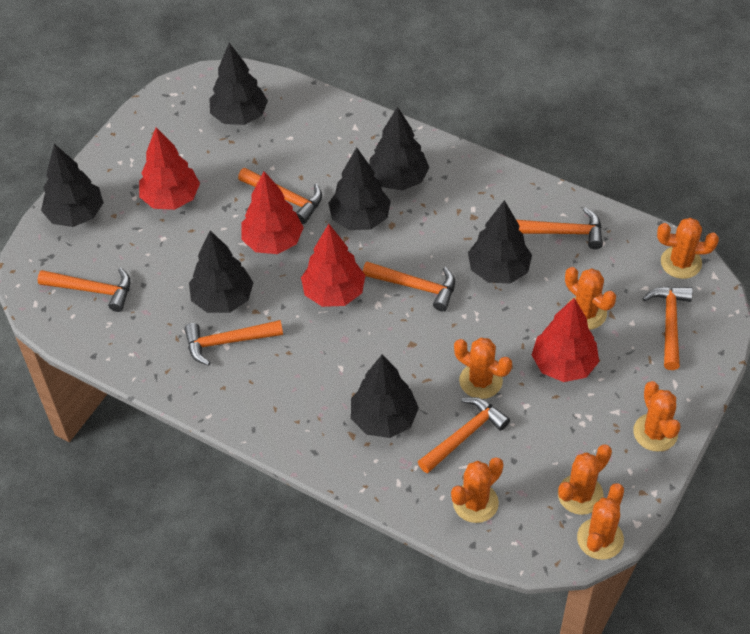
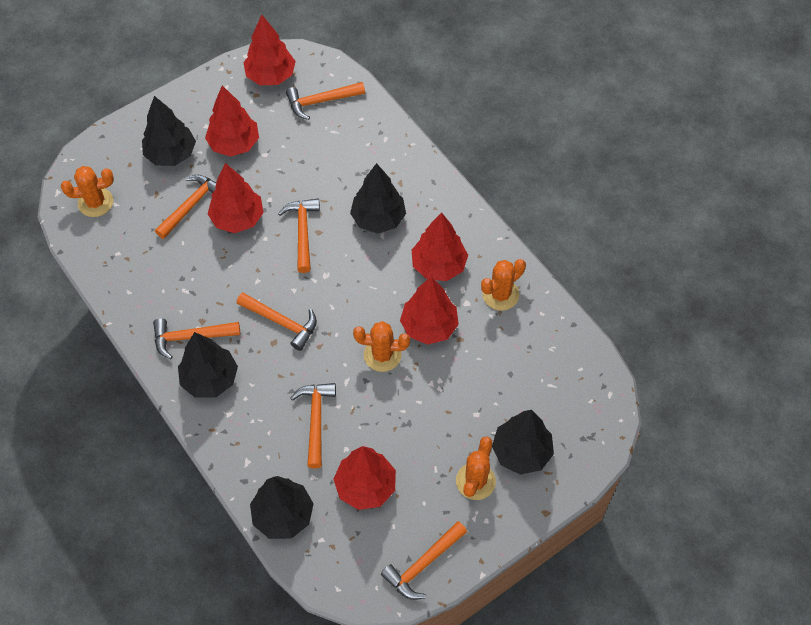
black tree: [41,144,103,227] [189,230,254,313] [209,43,268,125] [328,147,391,230] [351,355,419,438] [369,107,430,190] [468,200,532,283] = 7 -> [142,96,196,166] [178,332,238,398] [250,476,314,539] [350,163,406,234] [492,410,554,475] = 5
orange cactus: [451,457,503,523] [454,338,512,399] [558,444,612,515] [565,267,616,330] [577,483,624,560] [633,381,681,452] [657,218,719,279] = 7 -> [61,166,114,217] [353,321,410,372] [456,436,496,500] [481,259,526,311] = 4
red tree: [139,127,200,210] [241,171,304,254] [301,224,366,307] [532,298,599,382] = 4 -> [205,85,259,157] [208,163,264,233] [243,14,296,85] [333,446,396,510] [400,276,459,345] [412,212,468,281] = 6

